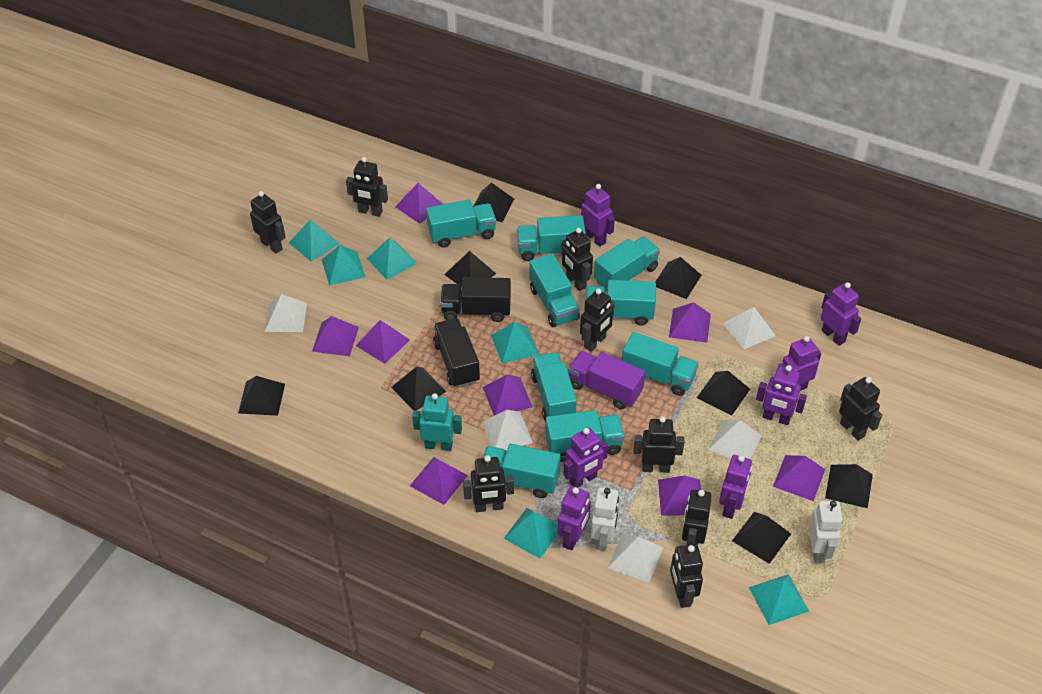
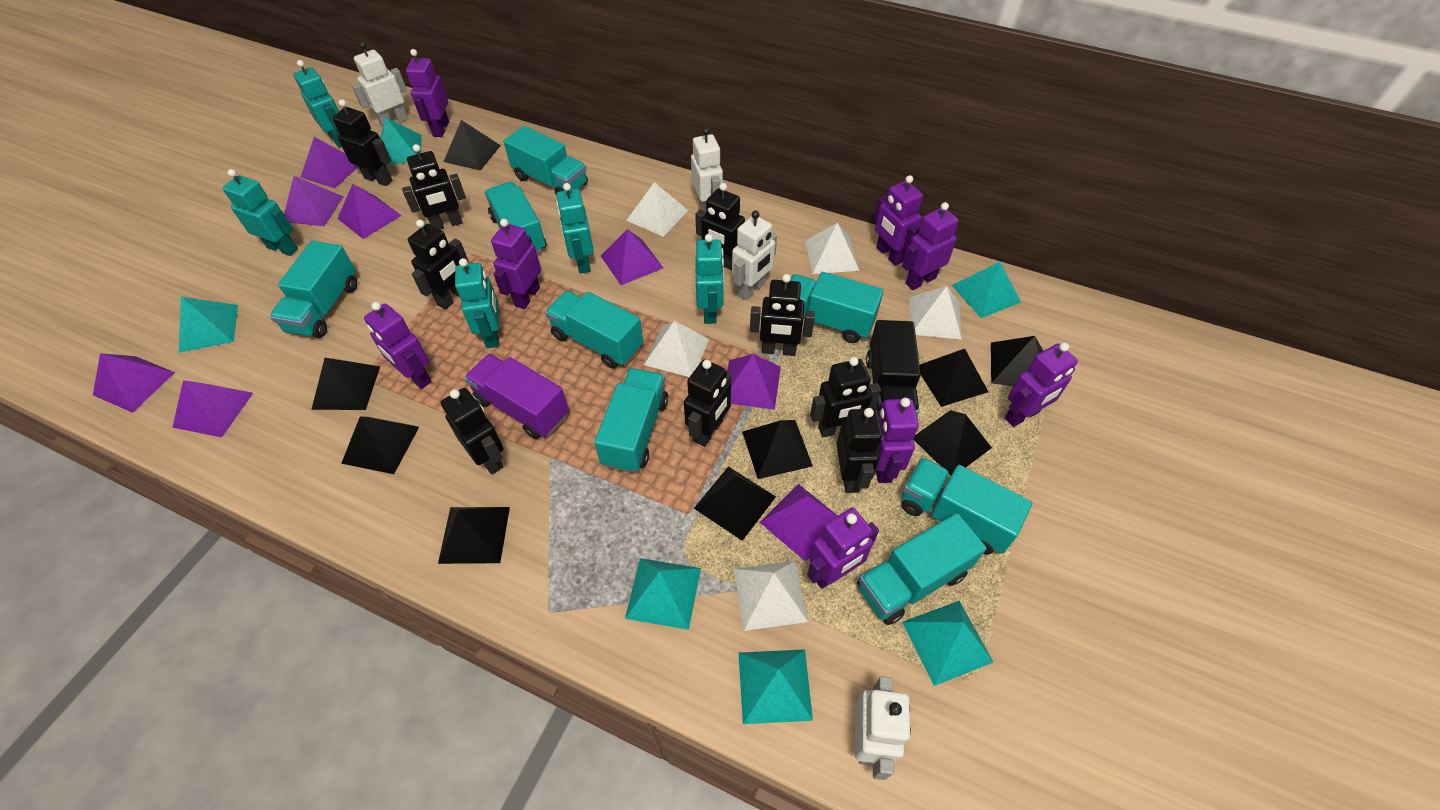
black pyramid: [238,376,285,416] [391,367,447,411] [444,251,496,287] [473,183,514,222] [655,257,701,299] [697,371,750,415] [732,512,791,564] [825,464,873,508] = 8 -> [311,358,380,410] [341,416,419,474] [438,507,510,564] [444,120,501,171] [694,466,776,541] [742,420,813,479] [913,410,992,475] [919,349,988,407] [991,336,1043,387] = 9
black truck: [433,318,480,388] [440,277,511,322] = 2 -> [866,320,921,419] = 1
purple robot: [558,486,591,550] [563,428,608,488] [581,184,615,247] [719,455,752,519] [756,365,807,425] [778,336,821,391] [821,282,861,346] = 7 -> [364,302,432,389] [406,49,449,137] [491,219,541,309] [807,508,879,589] [874,175,923,266] [876,398,919,483] [902,202,958,290] [1005,342,1078,427] = 8
turquoise robot: [412,393,462,451] = 1 -> [223,169,298,256] [293,60,342,148] [455,258,499,348] [556,183,594,274] [695,234,724,324] = 5
turquoise truck: [426,200,496,247] [483,444,561,498] [517,215,586,261] [529,254,580,327] [531,352,577,421] [545,410,624,462] [585,280,656,326] [594,236,660,291] [622,332,699,396] = 9 -> [270,241,357,338] [485,182,546,254] [503,126,588,195] [545,291,643,369] [594,368,668,473] [790,272,884,343] [857,513,987,625] [902,458,1032,555] = 8
white robot: [591,487,619,551] [809,501,843,563] = 2 -> [352,42,408,127] [691,127,723,211] [732,211,777,300] [855,676,911,780] = 4

